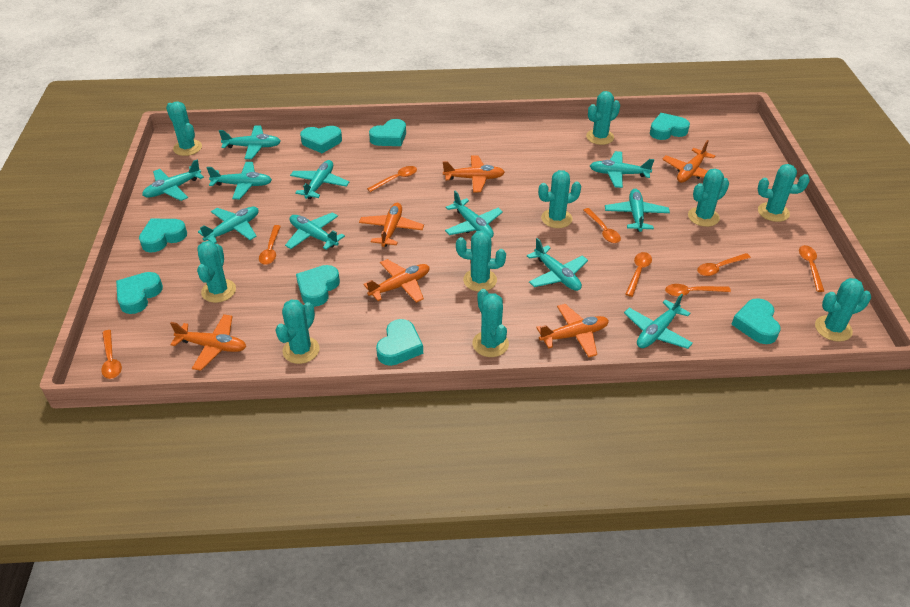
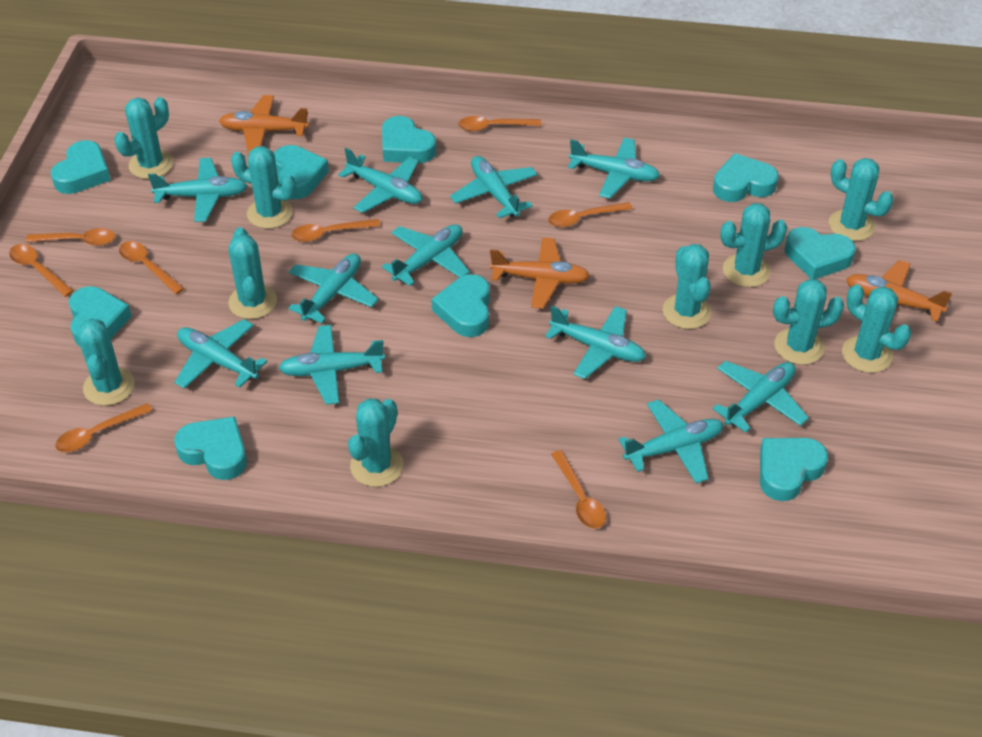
orange plane: [170,314,246,371] [359,203,424,247] [364,259,430,303] [443,155,505,192] [536,304,609,358] [662,140,715,183] = 6 -> [219,95,309,153] [490,237,590,309] [846,260,952,322] = 3
turquoise heart: [116,272,163,314] [139,219,187,252] [296,265,340,307] [300,126,342,153] [369,119,406,146] [376,319,423,366] [650,113,690,140] [731,298,780,344] = 8 -> [51,140,111,194] [69,286,132,346] [174,416,247,480] [274,145,329,199] [382,116,436,163] [431,274,490,337] [713,153,779,202] [760,438,828,501] [785,227,856,279] = 9

